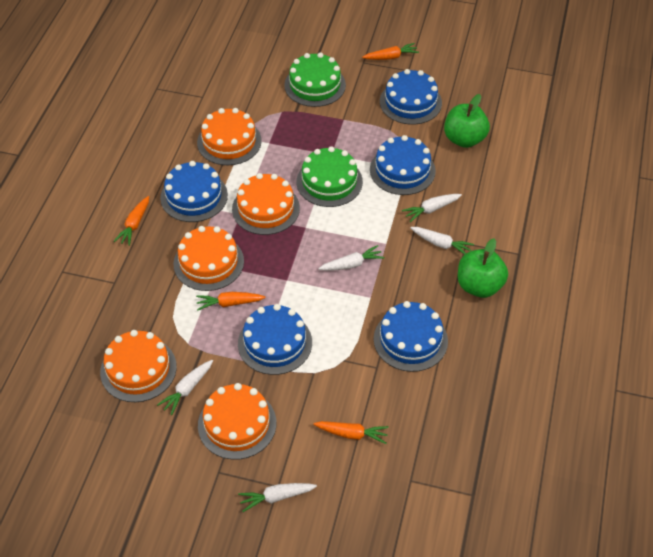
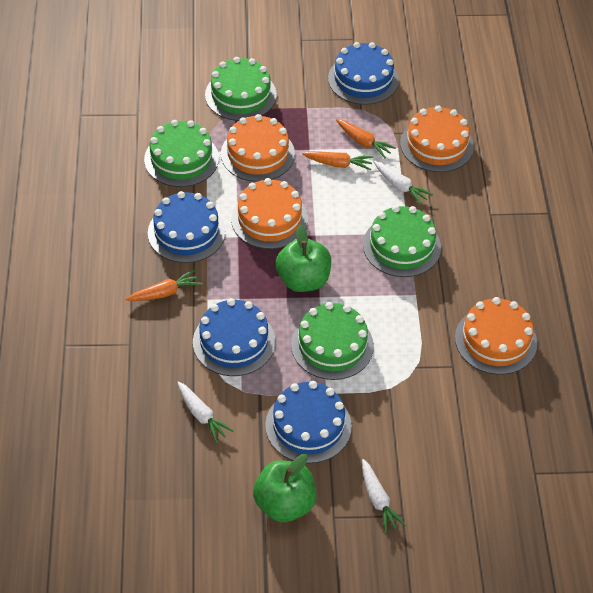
blue cake: [160,161,228,222] [238,304,312,375] [370,135,436,195] [374,301,448,372] [380,69,442,125] = 5 -> [148,191,226,263] [193,298,275,376] [265,381,352,463] [328,42,399,105] = 4
green cake: [284,52,346,107] [296,146,363,207] = 2 -> [144,120,219,187] [205,57,277,121] [291,302,374,380] [363,205,441,277] = 4
orange cake: [100,330,177,402] [173,226,244,291] [197,108,262,165] [198,383,276,460] [232,173,300,235] = 5 -> [221,114,295,182] [231,178,308,249] [400,105,474,172] [455,297,537,375] = 4
orange carrot: [114,196,149,246] [196,292,266,311] [313,421,389,444] [362,43,419,60] = 4 -> [126,269,202,301] [302,151,373,171] [336,119,396,158] = 3
white carrot: [157,360,213,415] [238,483,317,512] [318,245,385,271] [402,194,462,222] [410,227,474,255] = 5 -> [177,381,234,443] [362,459,406,534] [374,161,433,205] = 3

